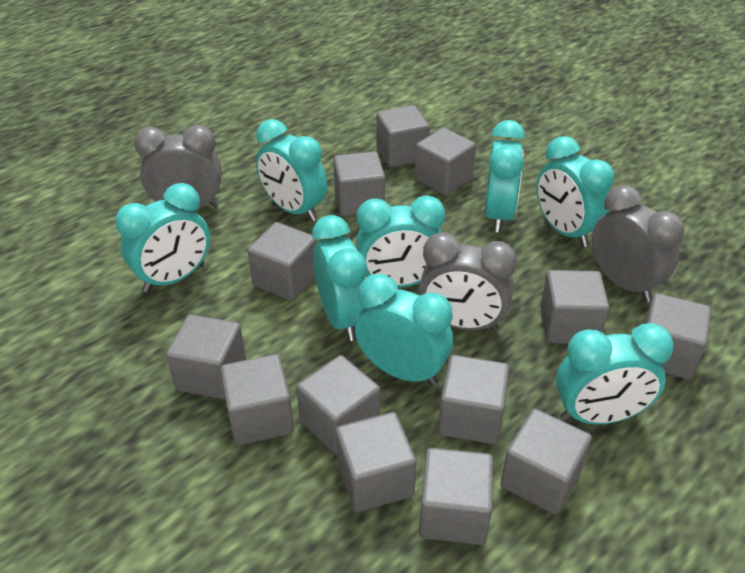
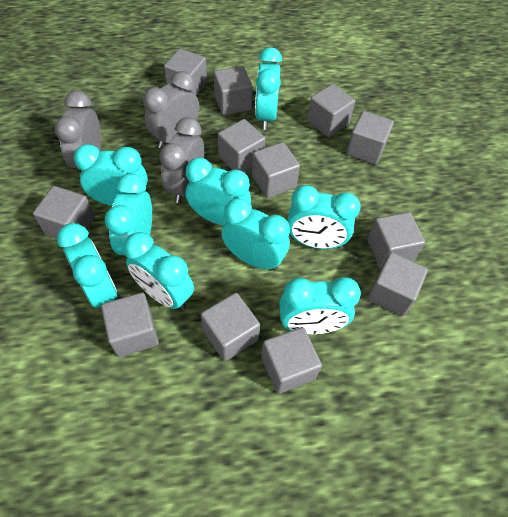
grey cube: [166,314,246,399] [220,354,294,445] [247,222,317,301] [296,355,380,455] [333,151,385,216] [336,412,416,512] [376,105,430,167] [415,128,476,196] [419,448,493,545] [438,355,509,444] [500,409,592,515] [540,270,609,344] [644,293,711,379] = 13 -> [33,186,95,239] [101,292,159,357] [164,49,207,96] [201,293,260,361] [214,66,253,115] [218,119,265,173] [252,142,300,198] [261,327,322,394] [307,84,355,137] [346,111,394,165] [367,212,425,268] [367,252,428,316] = 12
turquoise clock: [115,183,210,292] [256,119,327,222] [313,215,367,341] [355,274,453,386] [356,196,445,287] [484,120,525,232] [536,136,614,247] [556,323,674,425] = 8 -> [57,223,117,308] [74,144,148,206] [105,173,152,256] [124,232,194,310] [186,158,251,226] [221,198,290,271] [255,47,282,130] [279,277,361,334] [287,185,361,249] = 9

